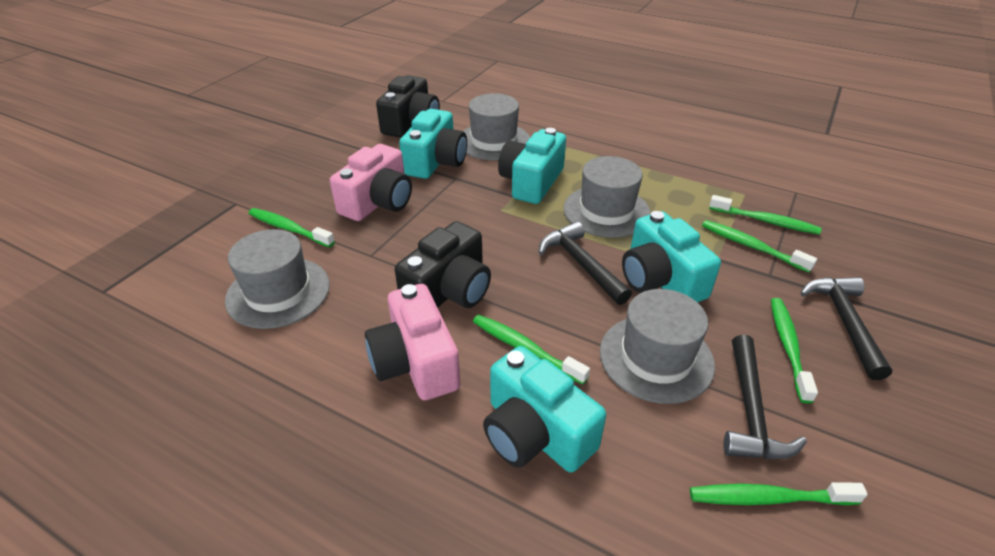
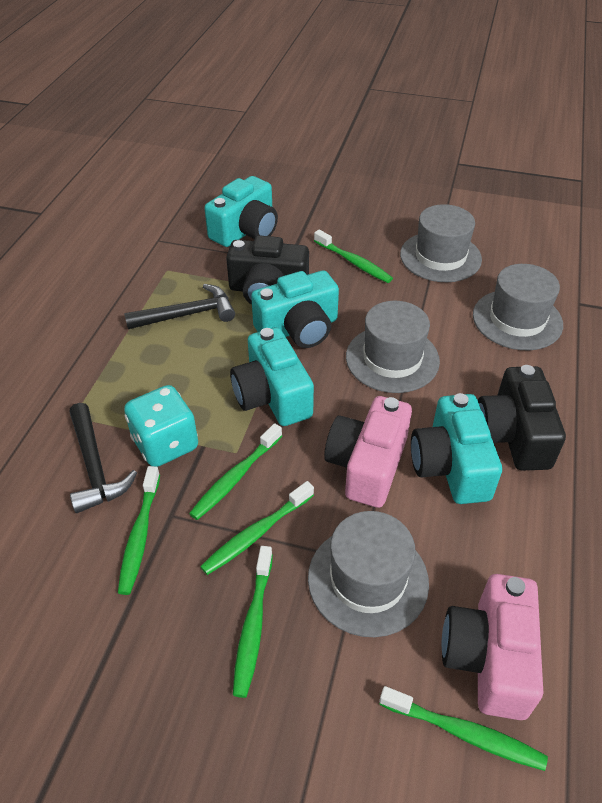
black hammer: [539,221,632,305] [723,335,807,459] [800,277,892,380] = 3 -> [69,403,137,513] [124,284,235,329] = 2
turquoise dice: none = 0 -> [124,385,198,467] = 1

